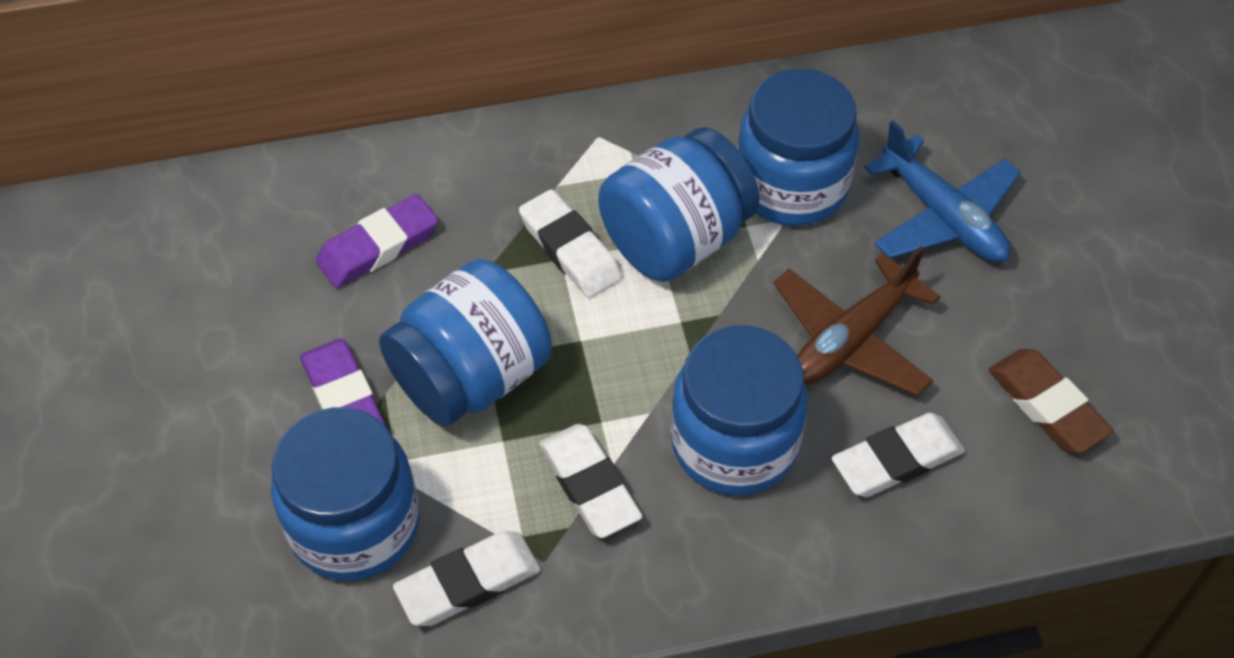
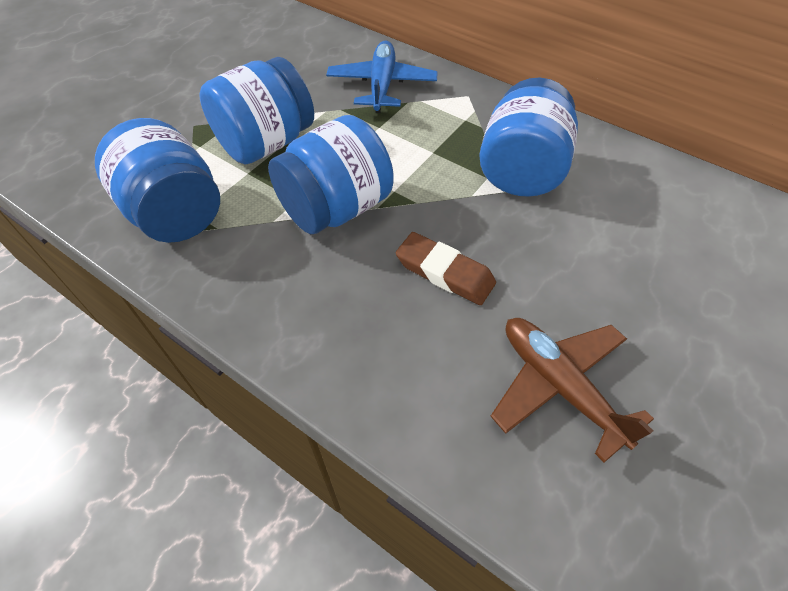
blue jar: [271,407,419,581] [379,259,552,427] [598,127,760,282] [671,325,808,496] [737,69,859,226] = 5 -> [95,118,220,243] [199,57,314,165] [268,115,394,234] [479,78,578,197] = 4
purple eraser: [300,339,385,425] [316,194,438,288] = 2 -> none = 0
white eraser: [393,531,540,626] [519,189,622,298] [539,424,642,538] [832,413,965,497] = 4 -> none = 0

